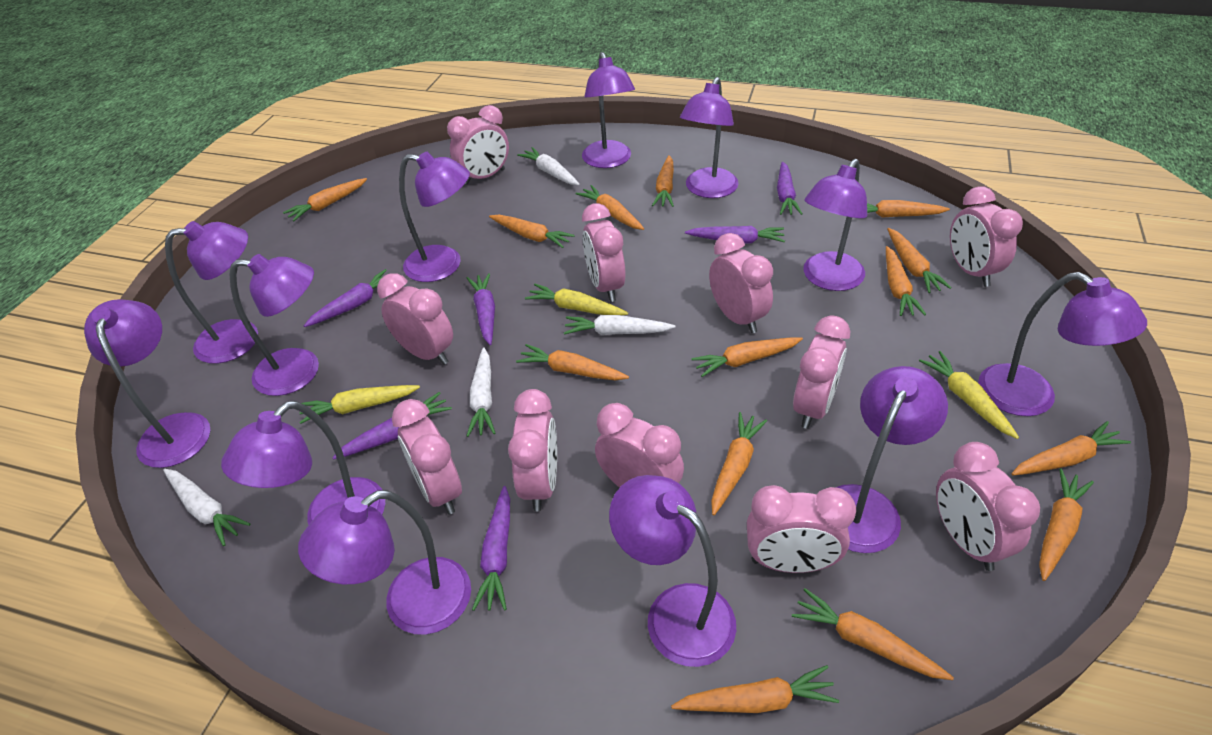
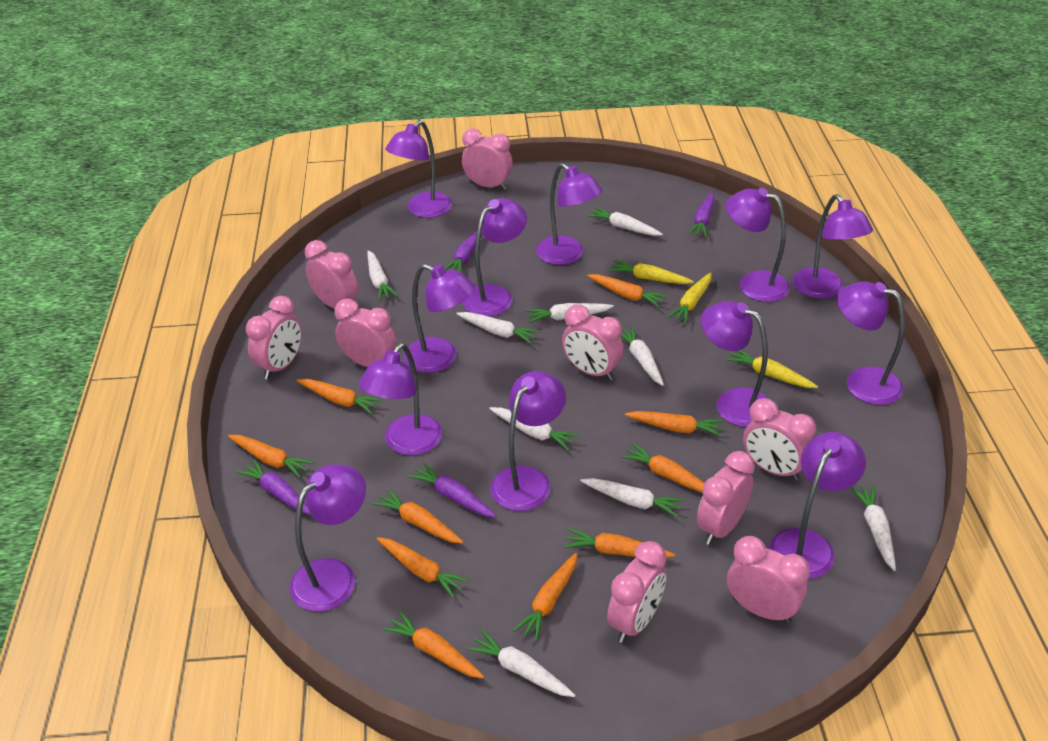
orange carrot: [283,178,367,221] [489,214,574,248] [516,344,629,380] [576,185,644,230] [652,155,674,207] [671,665,839,713] [691,337,803,377] [711,412,767,515] [792,588,954,680] [867,200,950,218] [886,246,926,316] [887,228,952,293] [1011,421,1131,475] [1039,468,1094,581] = 14 -> [228,435,314,478] [297,379,383,414] [372,489,463,544] [377,537,470,598] [382,611,485,679] [513,553,577,642] [564,528,675,558] [587,274,668,308] [621,443,704,493] [625,411,724,437] = 10
pink clock: [377,273,453,365] [392,399,462,514] [447,105,509,185] [508,389,557,511] [582,203,625,302] [595,403,684,488] [709,233,773,333] [747,485,856,573] [793,315,850,429] [936,442,1040,571] [950,186,1023,287] = 11 -> [246,296,302,379] [305,240,358,308] [334,299,396,367] [462,129,513,190] [562,305,624,381] [607,541,667,643] [697,451,755,545] [727,536,810,623] [743,398,816,481] = 9
purple carrot: [304,269,387,327] [332,392,452,460] [467,273,495,345] [472,486,510,611] [685,226,785,244] [777,162,802,215] = 6 -> [236,458,310,514] [409,463,496,518] [445,231,483,273] [688,192,714,237] = 4
white carrot: [163,469,250,546] [467,347,495,437] [517,147,580,185] [564,315,675,335] = 4 -> [368,250,398,301] [456,312,540,344] [466,629,576,697] [489,407,579,451] [525,303,614,323] [580,478,684,518] [588,207,663,236] [621,326,664,386] [850,485,896,571] = 9

